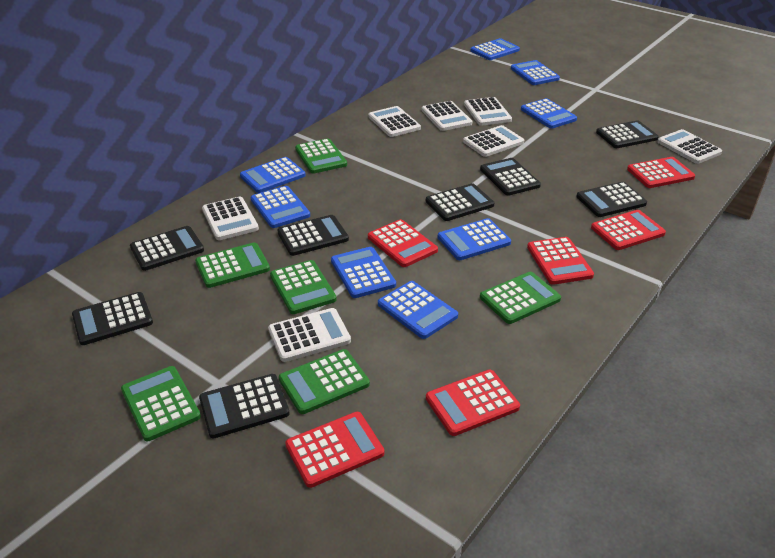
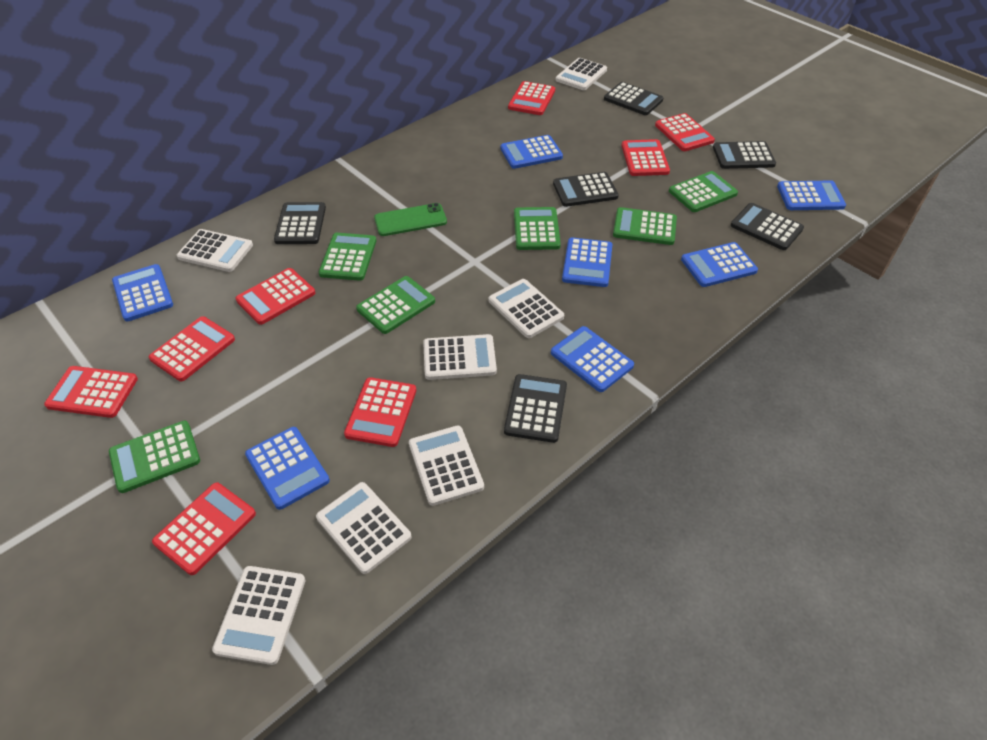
black calculator: [72,292,153,345] [130,226,204,271] [199,374,290,438] [278,215,349,256] [426,183,494,221] [480,158,541,196] [576,182,647,217] [596,120,659,148] = 8 -> [274,202,326,244] [504,374,567,443] [553,172,619,207] [604,82,663,115] [713,141,776,169] [731,203,804,250] = 6
blue calculator: [240,157,306,193] [251,186,310,228] [331,247,396,298] [378,281,458,339] [438,218,511,260] [471,38,520,60] [511,60,560,85] [521,98,577,129] = 8 -> [112,264,173,322] [245,427,330,510] [500,135,563,169] [551,326,634,392] [562,237,612,287] [681,242,758,287] [777,181,846,210] = 7
green phone: none = 0 -> [374,203,447,236] = 1
red calculator: [285,412,384,488] [368,219,438,267] [426,370,520,436] [527,237,594,285] [591,210,666,250] [627,157,695,188] = 6 -> [44,366,138,418] [149,316,235,381] [152,482,256,575] [235,268,315,325] [344,377,416,447] [508,81,555,115] [622,139,670,176] [655,113,715,151] = 8

